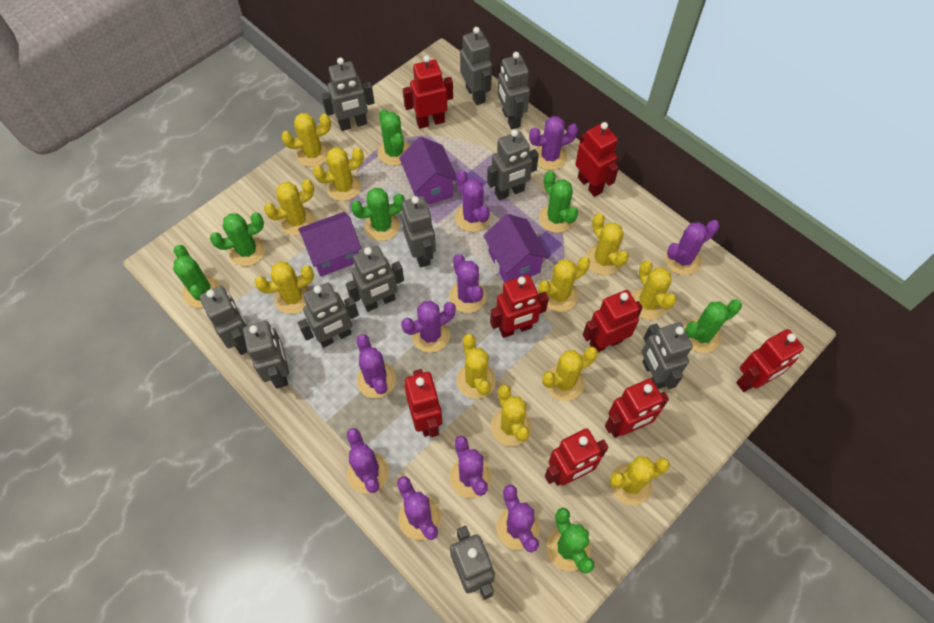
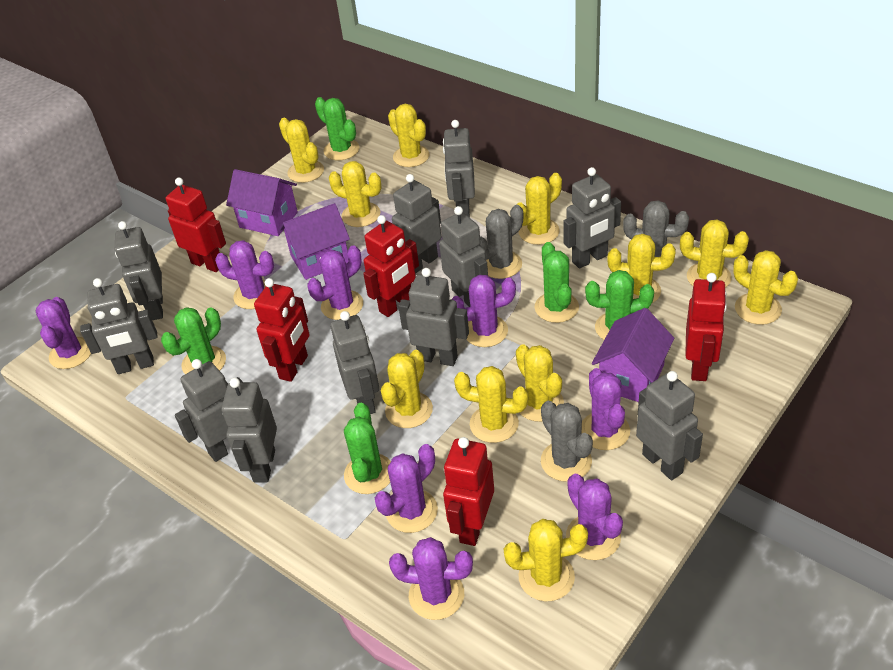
green cactus: [173,245,220,308] [210,213,265,266] [351,188,405,241] [378,109,410,166] [539,171,578,233] [547,507,595,573] [684,300,742,353] = 7 -> [161,307,226,374] [315,97,359,160] [344,403,391,494] [534,242,579,323] [585,270,654,340] = 5
grey cactus: none = 0 -> [480,205,523,279] [541,401,593,482] [623,200,689,271] = 3
purple cactus: [347,428,389,493] [356,334,396,398] [397,476,442,540] [401,301,456,353] [449,254,487,313] [450,436,492,498] [455,170,490,232] [496,484,540,553] [529,116,578,170] [665,220,719,275] = 10 -> [36,297,91,369] [215,240,274,309] [307,245,363,320] [375,444,438,533] [389,537,473,620] [451,275,516,347] [566,474,623,560] [582,368,630,450] = 8
red robot: [403,55,453,129] [404,369,442,437] [490,275,549,338] [545,428,609,486] [575,122,619,197] [583,290,643,352] [605,379,669,438] [736,329,804,392] = 8 -> [166,178,226,272] [254,278,310,382] [363,215,419,317] [443,437,494,546] [685,273,727,381] = 5

